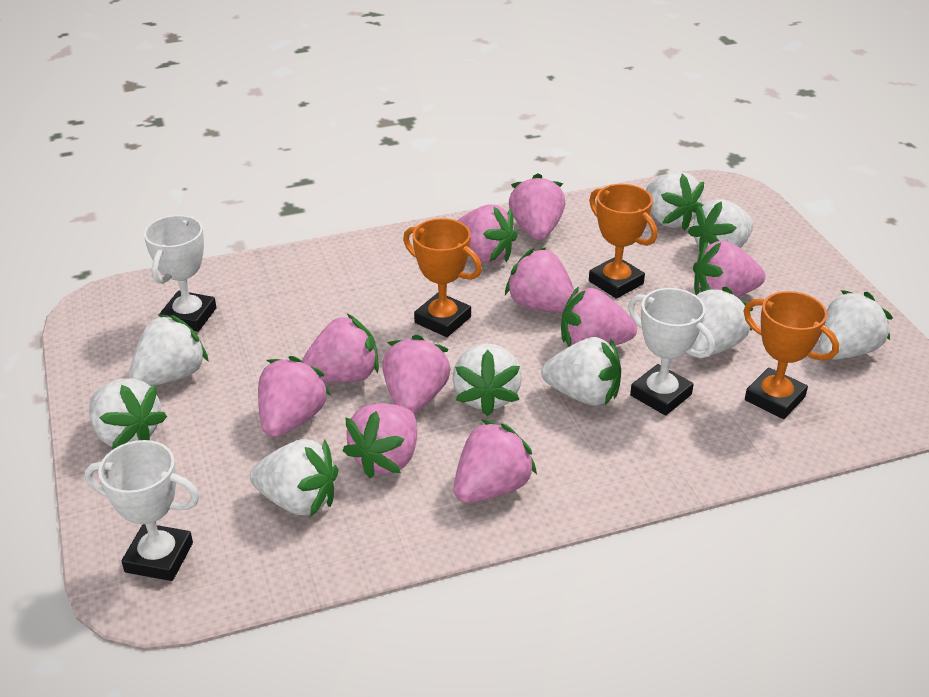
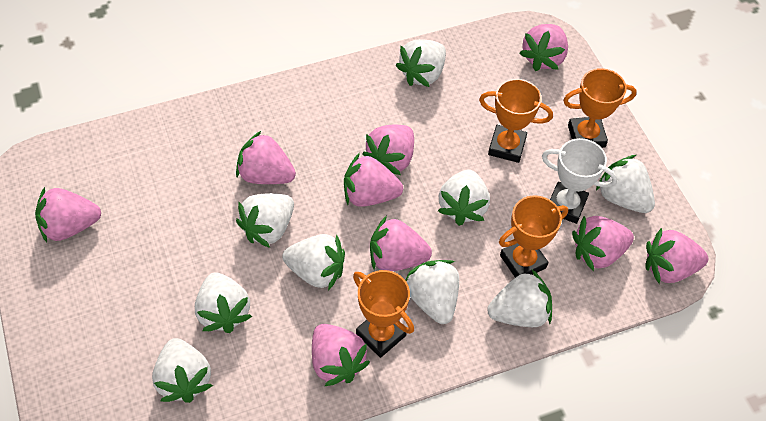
orange trophy: [403,218,482,337] [589,184,657,299] [743,291,839,419] = 3 -> [353,270,414,358] [479,79,553,163] [499,195,568,277] [563,68,637,148] = 4
pink strawberry: [258,356,331,437] [302,314,379,382] [343,403,417,478] [383,335,451,414] [454,419,537,503] [457,205,518,263] [505,247,574,312] [509,173,566,240] [561,286,637,347] [693,241,765,297] = 10 -> [35,187,101,242] [236,131,296,184] [312,324,370,387] [344,153,403,207] [362,125,414,175] [370,216,432,271] [519,24,568,71] [572,216,634,271] [646,228,708,284] = 9
white trophy: [85,440,200,581] [144,215,217,332] [628,288,715,416] = 3 -> [542,138,617,224] = 1

